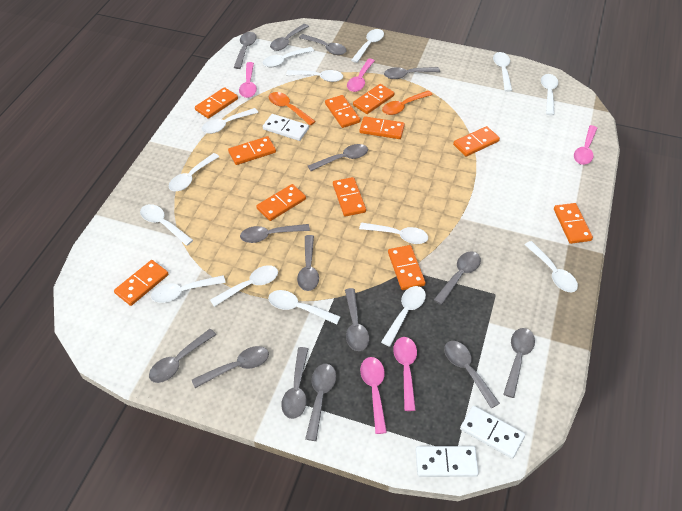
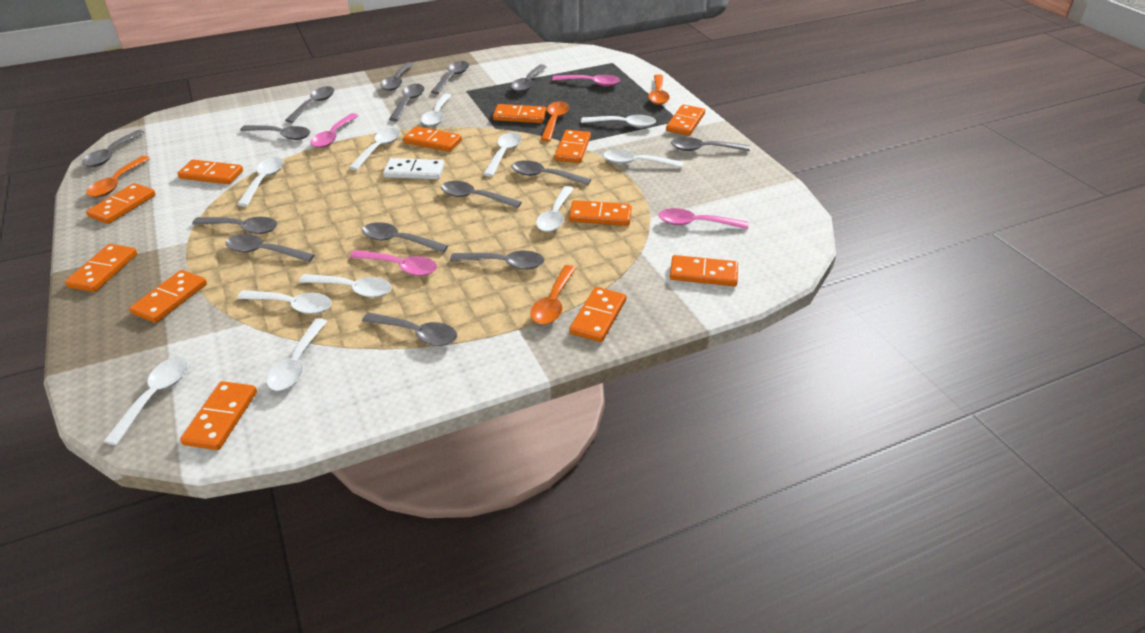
orange domino: [114,260,169,306] [195,87,238,119] [228,136,276,165] [256,184,306,221] [325,95,360,128] [333,177,366,217] [353,84,394,114] [359,116,405,139] [388,245,425,290] [453,126,500,157] [554,203,593,244] = 11 -> [65,244,137,292] [86,183,156,224] [129,270,207,323] [177,160,243,184] [180,381,257,450] [403,126,462,152] [493,104,546,123] [554,130,591,163] [569,200,632,226] [569,287,626,342] [666,104,705,136] [670,255,738,286] = 12
orange spoon: [269,92,316,126] [382,90,433,115] = 2 -> [86,156,150,197] [530,265,576,325] [541,101,569,142] [648,74,670,105] = 4
pink spoon: [239,62,257,98] [347,58,375,92] [360,357,387,434] [393,337,417,411] [574,125,597,165] = 5 -> [310,113,358,148] [350,250,437,276] [552,75,620,86] [659,208,748,229] = 4
white domino: [263,114,309,141] [416,446,478,477] [460,406,525,459] = 3 -> [383,158,444,179] = 1
white spoon: [140,204,193,246] [151,275,226,303] [169,153,219,191] [202,108,258,134] [210,265,278,307] [263,47,314,67] [268,290,340,325] [286,70,343,82] [351,29,384,63] [359,222,428,244] [381,286,426,347] [493,52,512,92] [525,241,578,292] [541,74,558,115] = 14 -> [103,357,188,445] [237,157,284,207] [237,290,332,314] [267,318,327,391] [299,274,392,298] [349,128,400,170] [421,94,452,126] [483,132,522,177] [536,186,574,232] [581,115,656,128] [603,149,684,168] = 11

